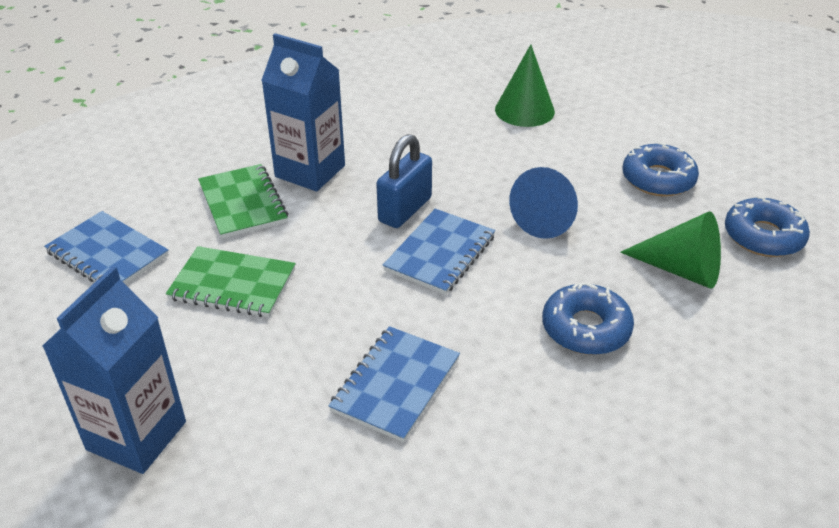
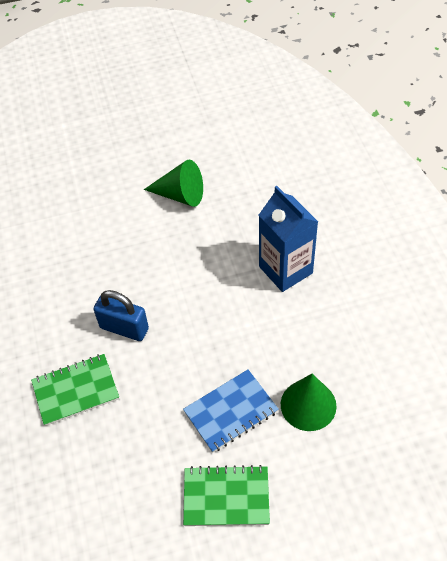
blue carton: [42,266,186,474] [261,33,345,191] = 2 -> [259,186,318,292] = 1
blue cone: [509,167,578,239] = 1 -> none = 0
blue donut: [542,282,634,355] [622,142,699,197] [725,196,810,257] = 3 -> none = 0
blue notebook: [44,211,169,284] [329,326,460,442] [383,209,495,295] = 3 -> [183,370,279,453] = 1

